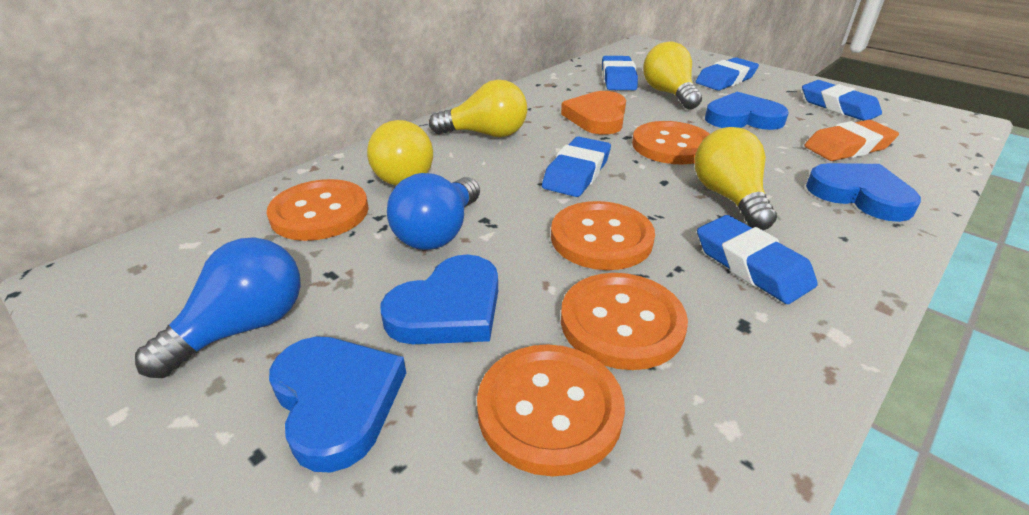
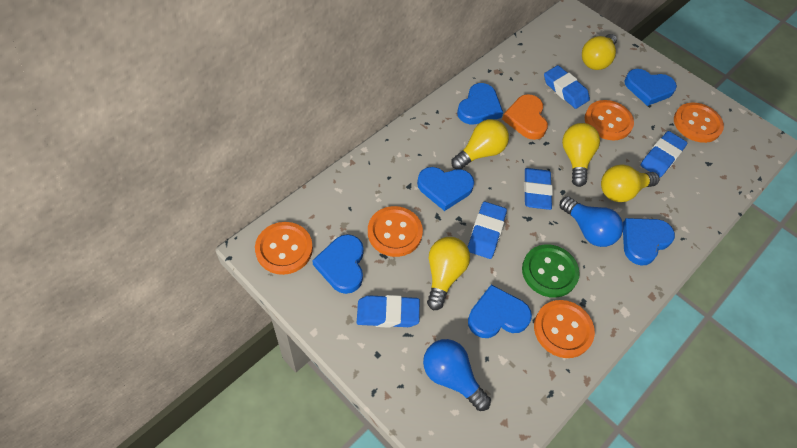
blue heart: [269,337,406,473] [381,254,498,344] [705,92,789,130] [806,163,921,222] = 4 -> [312,234,364,294] [417,167,474,211] [457,83,503,124] [468,285,532,338] [623,218,675,266] [624,69,677,106] = 6
green button: none = 0 -> [522,244,580,298] = 1
orange eraser: [804,120,899,161] = 1 -> none = 0
yellow light bulb: [367,120,433,186] [429,80,527,137] [643,42,702,110] [695,127,777,230] = 4 -> [427,237,470,310] [451,119,509,169] [562,123,600,187] [582,34,617,70] [601,164,660,202] = 5

